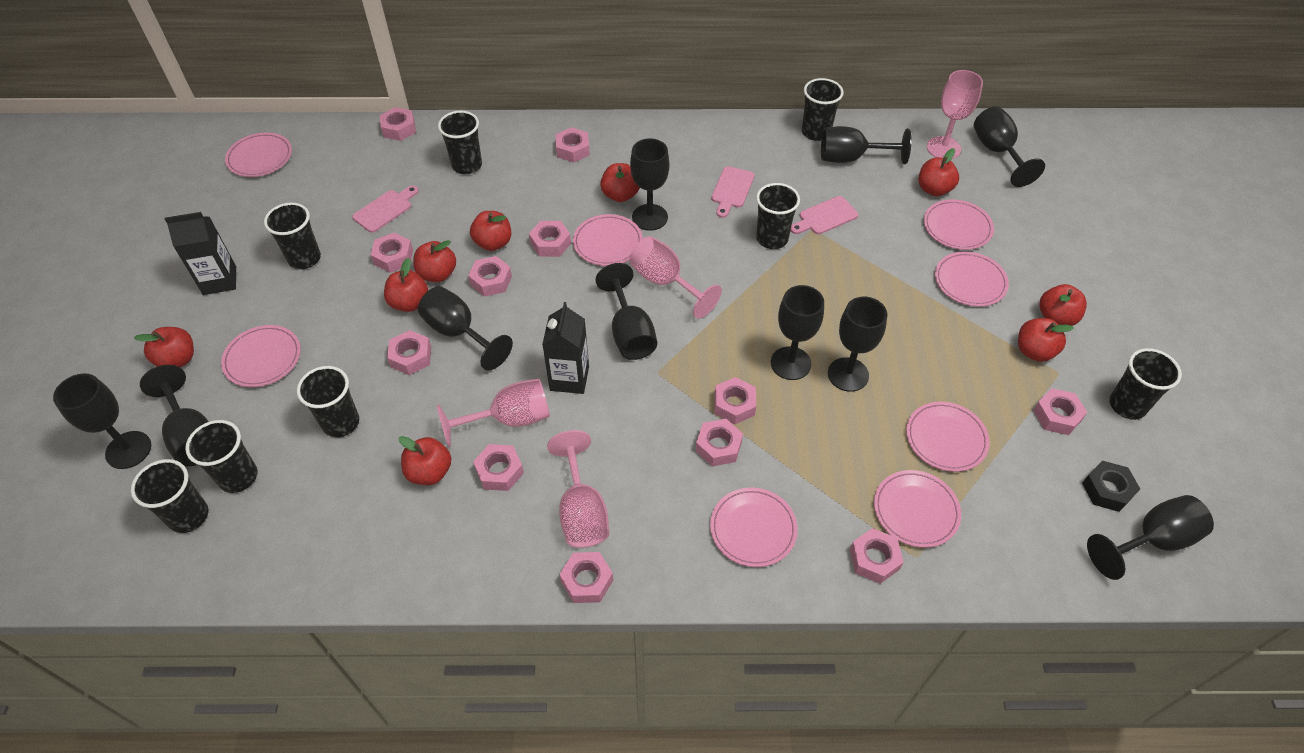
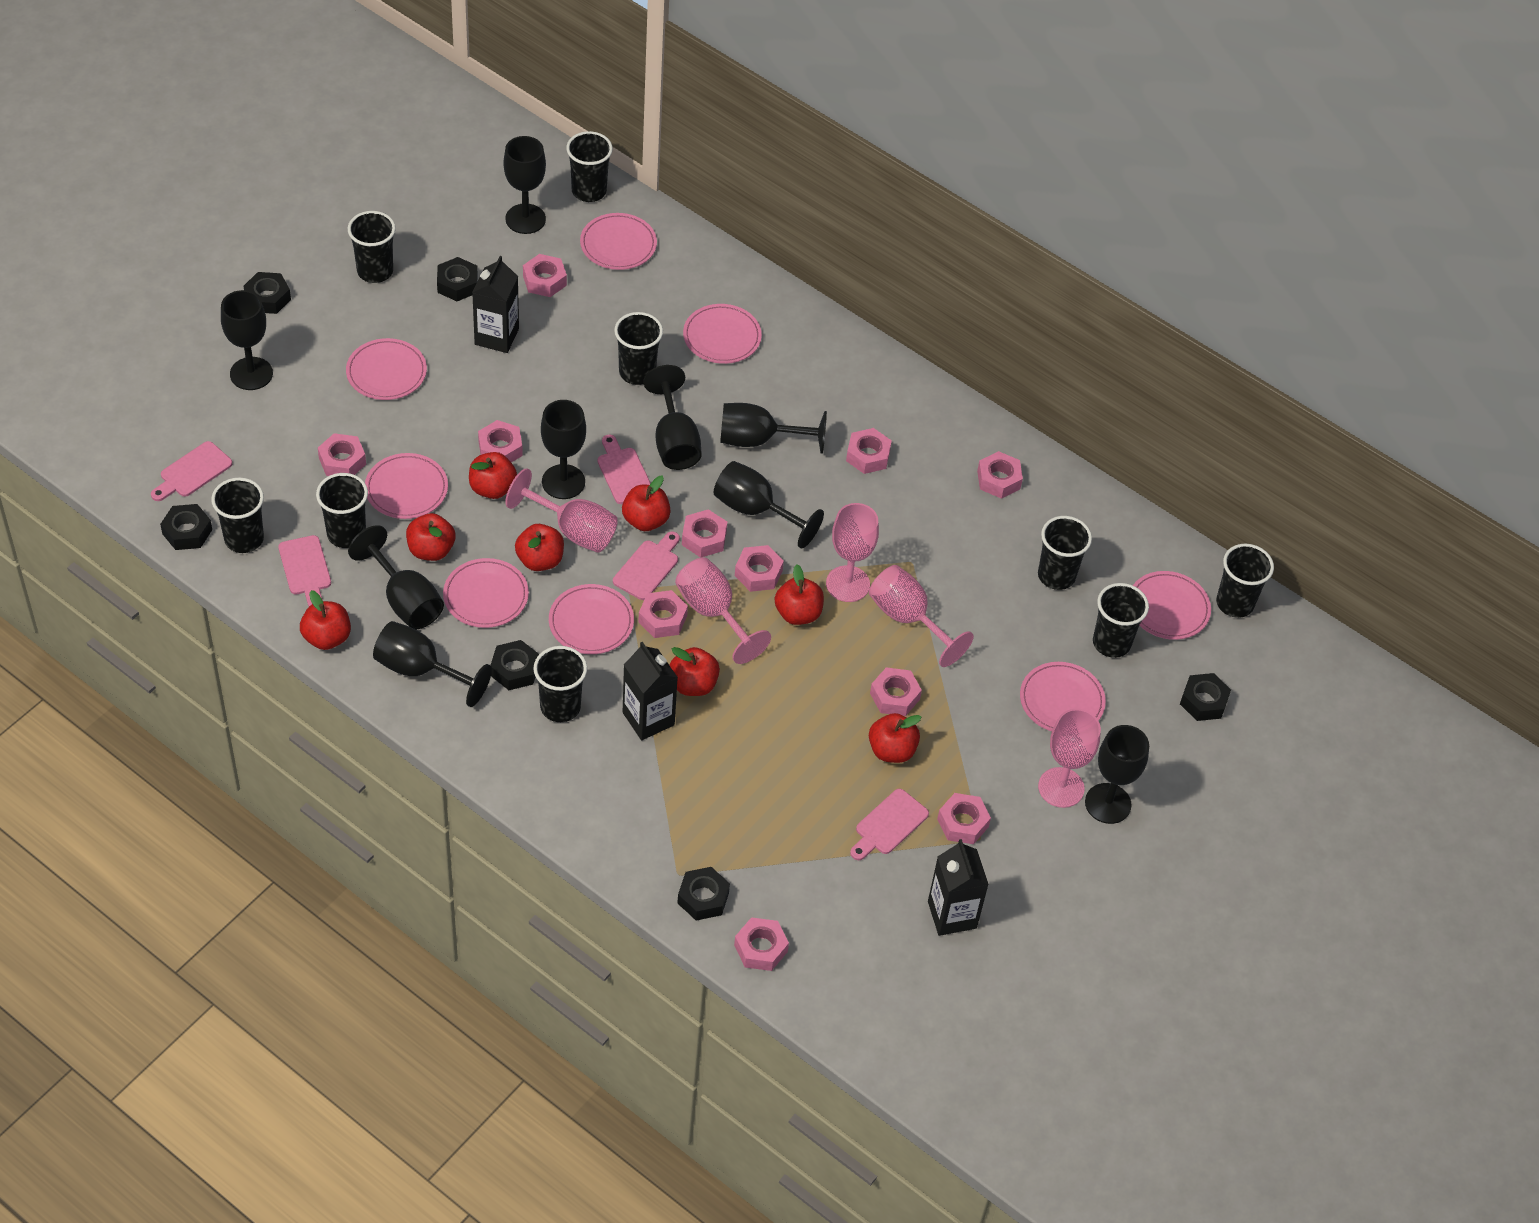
black carton: [165,212,236,295] [542,302,589,394] = 2 -> [472,256,519,353] [623,642,678,740] [928,839,989,936] = 3
black cup: [131,459,208,533] [185,420,258,493] [264,203,321,269] [297,366,359,438] [438,111,482,174] [756,183,800,249] [802,78,844,141] [1109,348,1182,420] = 8 -> [211,477,264,553] [316,473,368,548] [348,211,396,283] [534,646,587,722] [566,131,613,202] [614,312,663,385] [1038,516,1092,590] [1093,583,1149,658] [1216,544,1274,618] = 9
black goblet: [53,373,151,469] [140,365,209,466] [418,286,513,371] [595,263,657,360] [630,138,669,231] [771,285,824,380] [821,126,912,164] [828,297,887,392] [974,106,1045,187] [1087,495,1214,580] = 10 -> [221,290,273,390] [348,525,444,629] [373,621,492,707] [503,136,546,234] [541,400,586,499] [643,365,702,470] [714,461,824,549] [720,403,827,454] [1085,725,1149,824] = 9
black nut: [1082,461,1140,512] = 1 -> [160,504,212,550] [244,272,291,314] [437,257,478,301] [490,640,539,690] [678,867,730,921] [1180,673,1231,721] = 6
pink cutting board: [352,186,419,233] [711,166,755,218] [791,196,858,234] = 3 -> [151,441,232,501] [278,535,331,606] [598,435,651,504] [613,532,680,600] [850,789,929,860] = 5
pink goblet: [437,379,550,447] [547,430,609,548] [630,236,722,319] [927,70,983,159] = 4 -> [505,468,618,553] [675,557,771,664] [826,503,879,602] [869,565,974,667] [1038,709,1101,808] = 5
pink nut: [371,233,413,273] [380,107,416,141] [387,330,431,375] [468,256,512,297] [473,444,524,491] [529,221,571,257] [555,127,590,163] [559,552,613,603] [696,419,743,466] [714,377,756,424] [850,528,904,584] [1033,388,1087,435] = 12 -> [318,433,366,476] [478,420,523,462] [523,254,567,297] [638,590,688,638] [682,509,727,558] [734,917,789,971] [735,545,784,592] [846,428,892,474] [870,667,922,716] [937,793,991,844] [977,451,1023,499] = 11
red apple: [134,327,194,368] [384,258,428,312] [399,436,451,485] [413,240,456,282] [470,211,511,251] [600,163,640,202] [918,148,959,196] [1018,318,1074,362] [1039,284,1087,326] = 9 -> [300,590,351,650] [406,513,456,561] [469,452,517,499] [515,524,564,571] [622,476,670,531] [670,647,720,696] [775,564,824,625] [869,713,921,763] = 8

